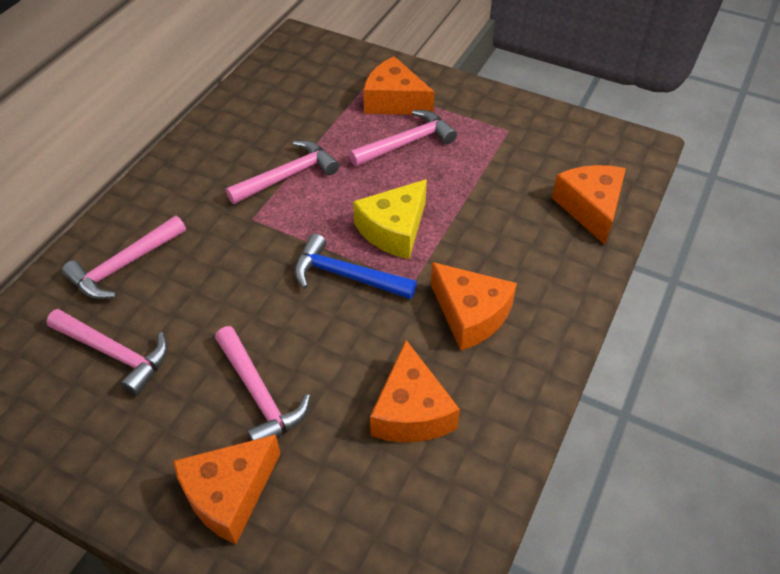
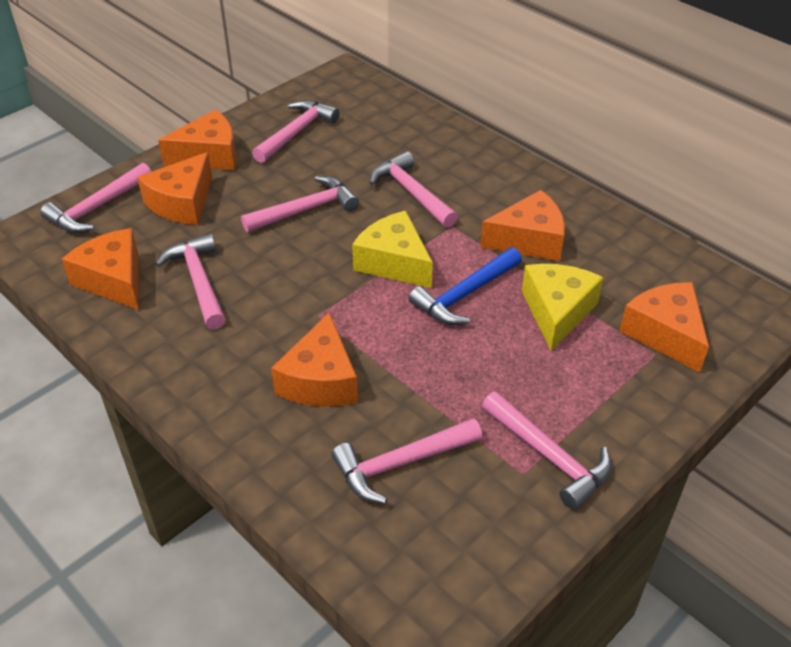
orange cheese: [173,434,280,545] [363,56,434,115] [370,340,460,442] [431,262,517,351] [552,165,626,245] = 5 -> [62,228,139,310] [137,152,212,225] [158,110,236,170] [271,312,358,407] [480,190,565,261] [620,282,709,372] = 6
pink hammer: [46,309,168,396] [62,216,186,299] [215,326,310,441] [226,140,339,204] [349,110,457,167] = 5 -> [40,163,151,233] [156,233,226,329] [241,176,359,232] [252,100,339,163] [331,418,482,504] [369,151,458,228] [482,392,612,510] = 7
yellow cheese: [353,179,427,259] = 1 -> [352,211,433,288] [522,264,604,351] = 2

